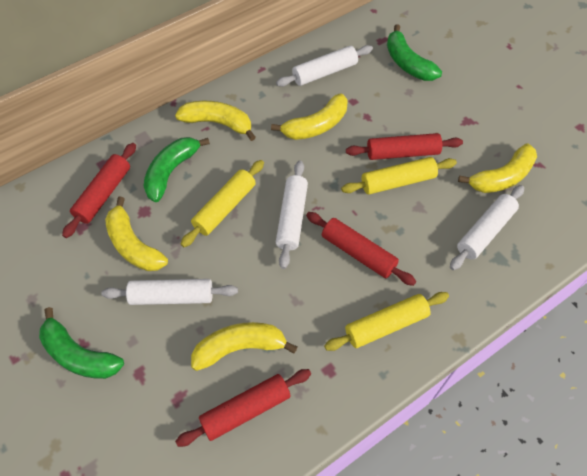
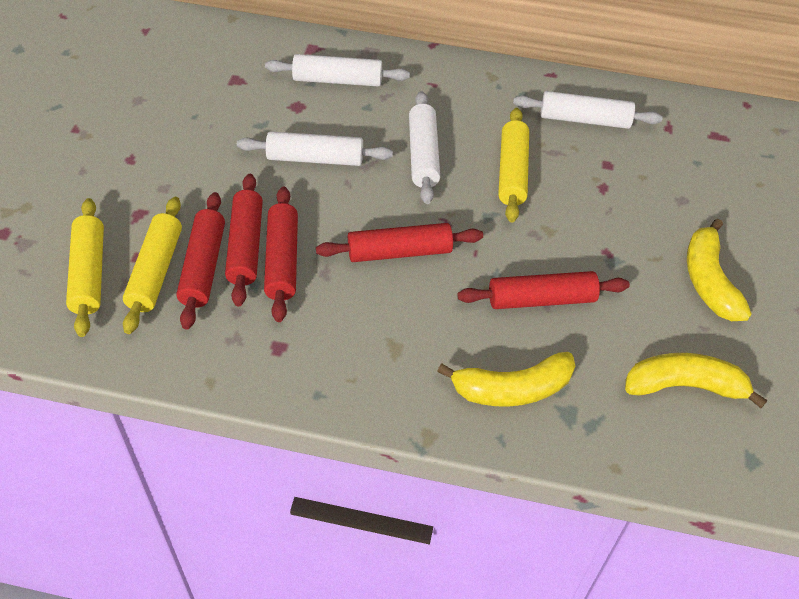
green banana: [39,307,124,379] [143,137,210,202] [387,24,442,81] = 3 -> none = 0
red rolling pin: [62,143,136,238] [175,369,311,447] [306,212,416,286] [346,133,463,160] = 4 -> [176,192,225,330] [225,174,263,307] [264,186,298,322] [316,223,483,262] [457,271,630,309] = 5
yellow banana: [105,197,168,271] [175,101,256,141] [191,322,297,371] [271,93,347,140] [458,143,537,193] = 5 -> [437,352,575,406] [625,353,767,408] [687,219,752,321] = 3

